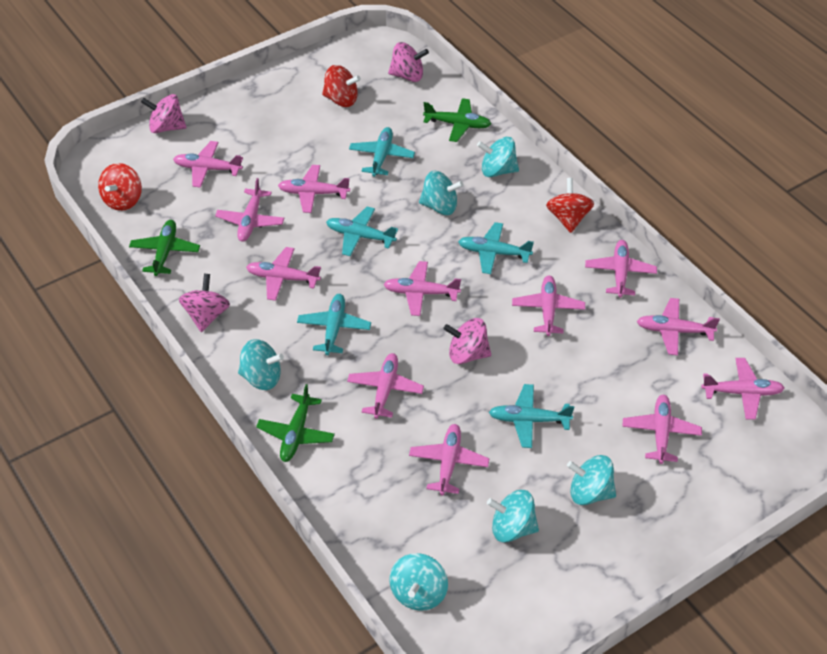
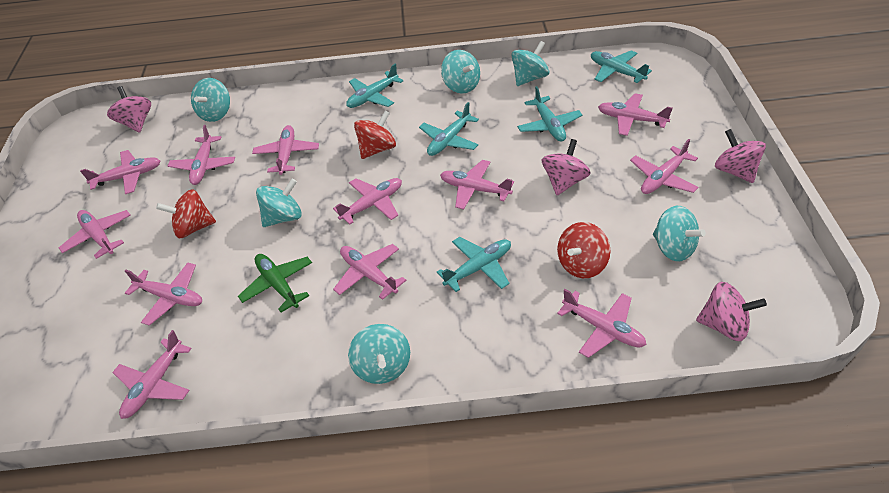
green plane: [129,220,200,276] [256,384,335,462] [423,98,491,142] = 3 -> [238,254,312,313] = 1

